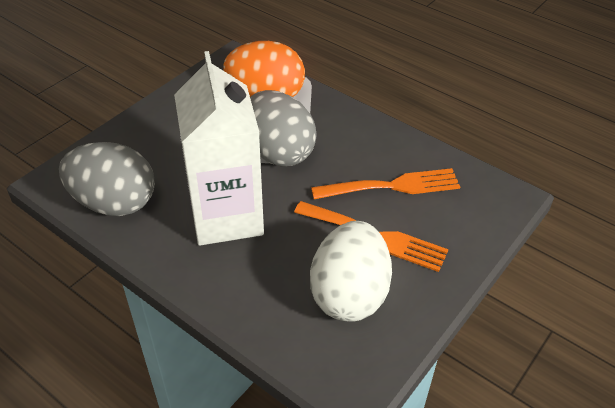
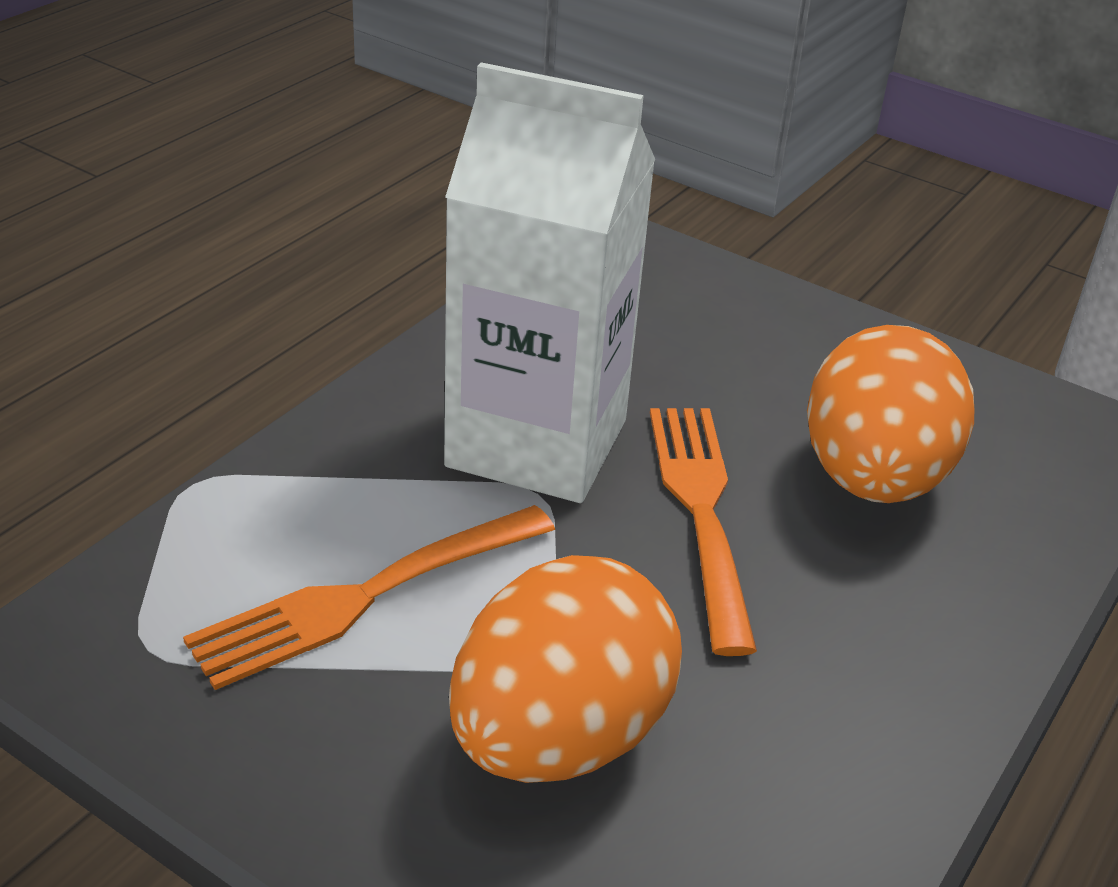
grey egg: [59,142,155,216] [250,90,317,167] = 2 -> none = 0
orange egg: [223,41,305,97] = 1 -> [449,555,682,783] [807,325,974,503] = 2
white egg: [310,221,392,322] = 1 -> none = 0

